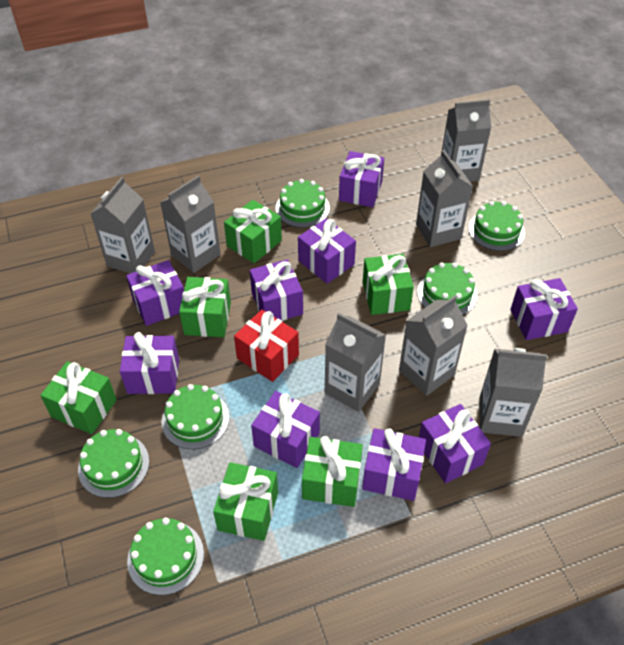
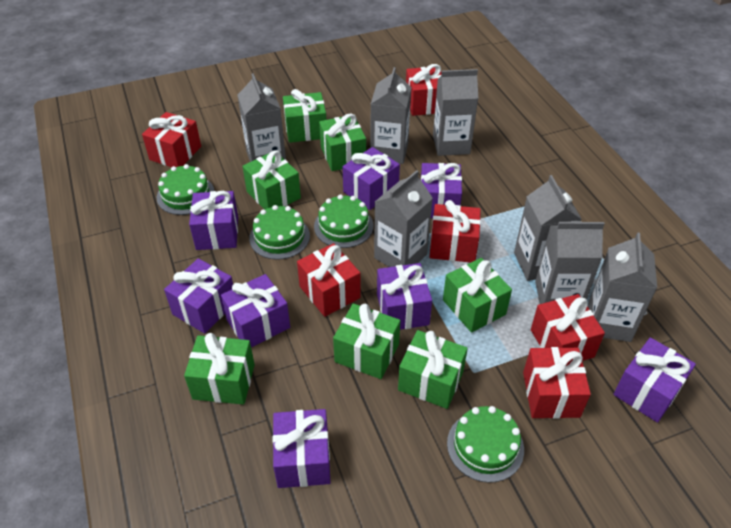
green cake: [78,429,149,498] [127,518,204,595] [161,384,229,449] [276,179,330,228] [417,262,477,315] [469,201,525,251] = 6 -> [157,164,214,215] [249,205,310,260] [314,194,374,248] [447,406,524,483] = 4
green gift: [40,361,117,434] [179,277,231,337] [213,462,278,541] [224,200,282,263] [302,436,363,507] [363,254,414,315] = 6 -> [184,333,255,405] [242,150,301,210] [283,89,326,143] [319,113,366,171] [333,303,400,379] [398,330,468,409] [443,258,512,333] = 7
purple gift: [120,332,179,394] [126,260,184,326] [250,259,303,321] [251,391,320,468] [298,218,356,284] [339,151,384,207] [362,428,426,501] [419,404,491,484] [510,278,578,340] = 9 -> [164,258,233,334] [189,191,238,250] [221,274,290,348] [272,409,331,488] [343,147,400,210] [377,263,432,330] [421,163,462,218] [613,337,696,423] = 8
red gift: [234,309,299,382] = 1 -> [142,112,201,167] [297,243,361,317] [406,64,441,116] [429,200,481,262] [523,347,591,419] [531,294,605,361] = 6

